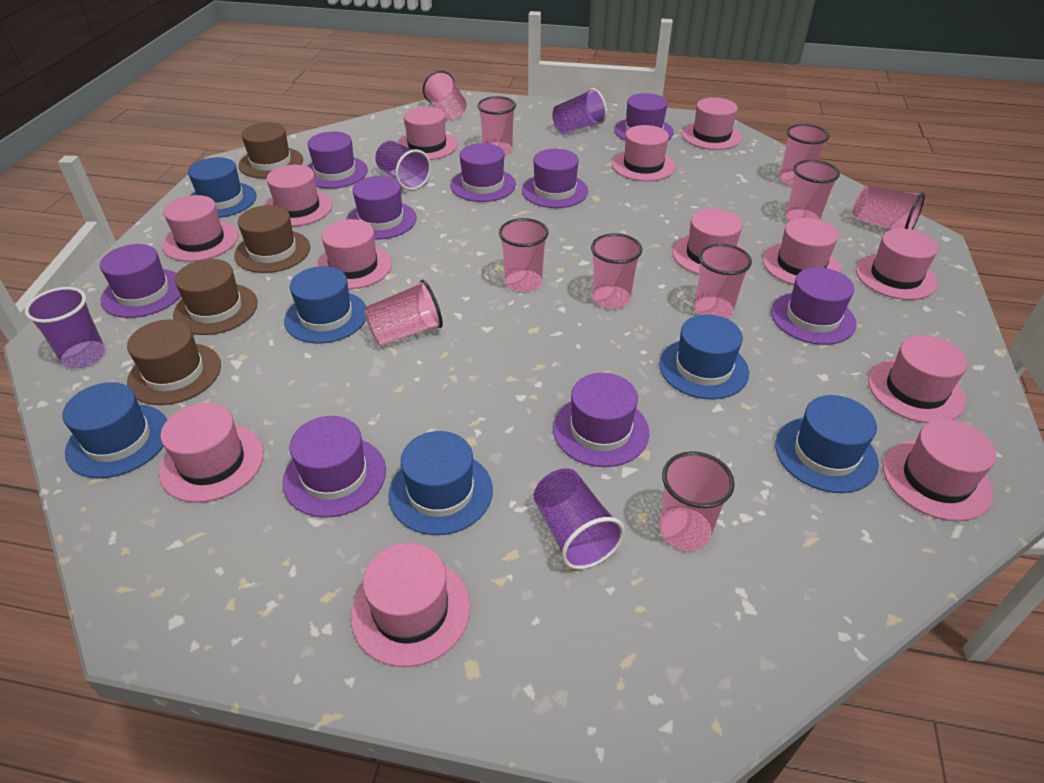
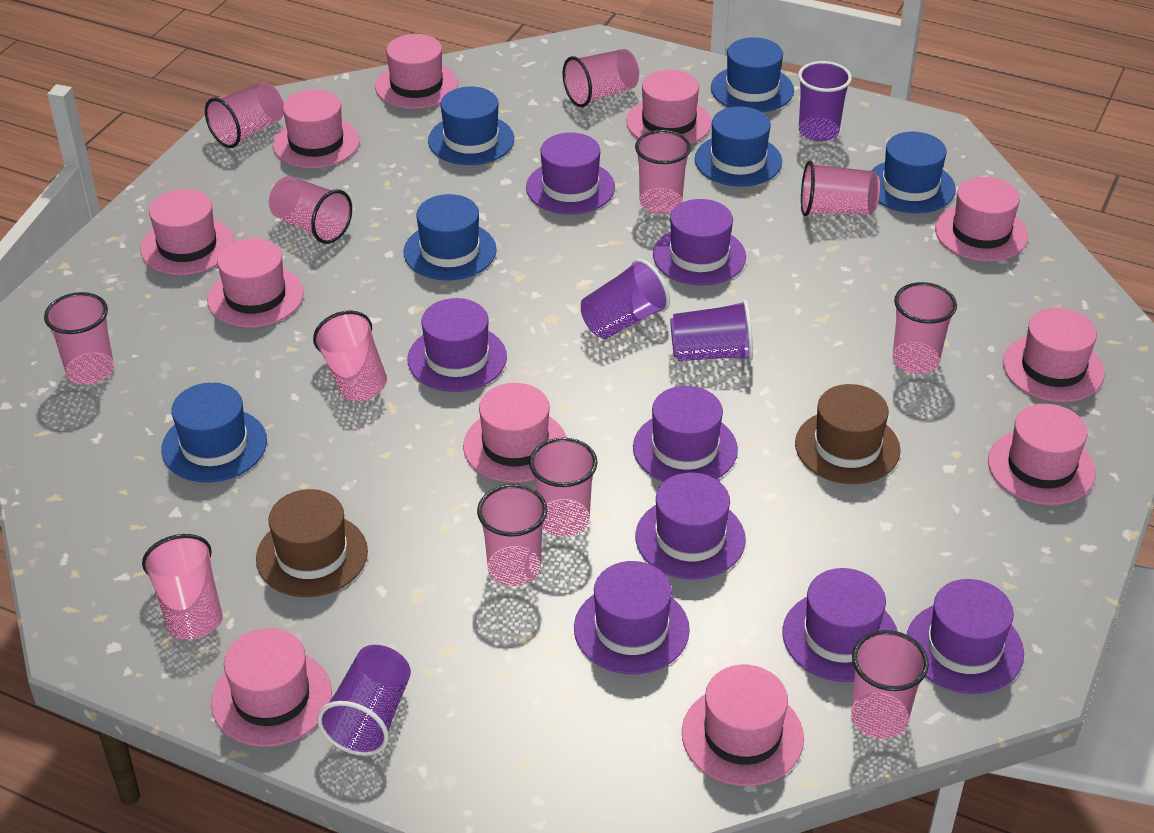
brown hat: [127,319,221,405] [173,259,258,335] [234,205,310,273] [238,123,303,178] = 4 -> [256,489,368,597] [795,384,901,484] = 2
pink cup: [364,280,443,345] [423,71,466,120] [477,96,516,155] [499,218,549,292] [591,233,642,309] [659,451,735,551] [695,244,752,319] [780,124,830,186] [786,160,840,221] [853,185,925,230] = 10 -> [44,292,114,384] [142,534,223,639] [205,82,284,148] [269,176,352,244] [313,310,387,401] [477,484,547,586] [529,437,598,537] [563,49,639,107] [635,130,691,214] [801,160,880,216] [851,630,929,739] [892,282,957,374] = 12
pink hat: [159,403,264,502] [162,195,238,262] [265,165,333,227] [316,219,392,289] [351,543,470,667] [398,107,458,160] [612,125,675,181] [672,209,745,275] [682,97,742,150] [763,218,841,285] [856,229,938,300] [868,335,968,423] [883,419,997,521] = 13 -> [140,189,234,275] [207,238,304,328] [211,628,332,747] [273,90,360,168] [375,34,458,109] [463,383,567,483] [627,70,712,144] [682,665,804,786] [935,177,1028,262] [988,404,1096,505] [1003,308,1105,402] = 11
purple hat: [100,244,181,318] [282,416,386,518] [307,131,368,189] [346,176,417,240] [450,143,516,202] [522,149,588,208] [553,373,649,467] [614,93,674,141] [771,267,856,345] = 9 -> [407,298,507,392] [526,133,615,214] [574,561,690,674] [633,386,738,482] [635,473,746,579] [653,199,746,285] [783,568,898,682] [907,579,1024,694] = 8

